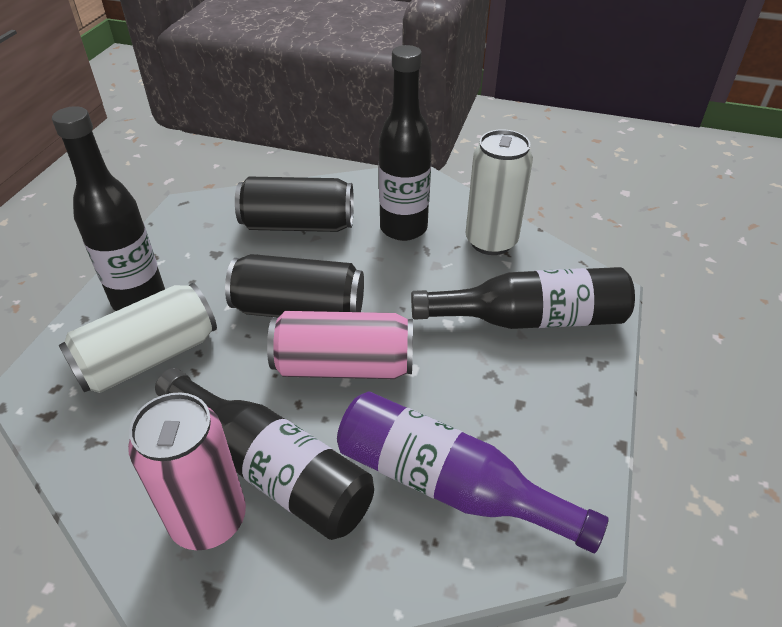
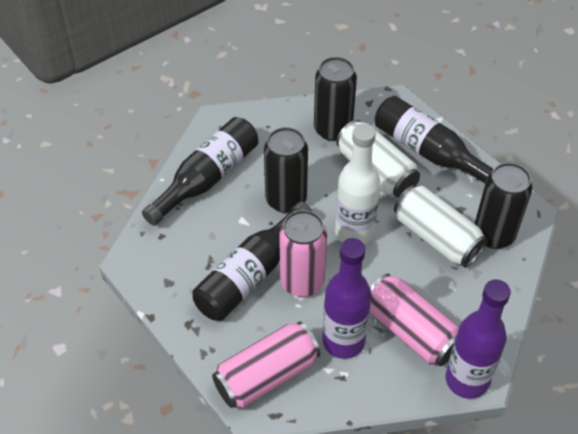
black bottle: [52,106,165,311] [155,368,374,540] [379,45,432,241] [411,267,635,329] = 4 -> [142,117,258,226] [192,202,313,321] [375,96,494,183] = 3
black can: [225,254,364,317] [235,177,354,232] = 2 -> [264,127,308,213] [314,57,357,141] [475,162,532,249] = 3
pink can: [128,392,246,550] [267,311,413,379] = 2 -> [212,322,320,408] [279,210,327,297] [370,273,459,366] = 3
purple bottle: [337,391,609,553] = 1 -> [322,238,371,359] [445,279,511,399] = 2
white bottle: none = 0 -> [335,124,381,245] = 1

